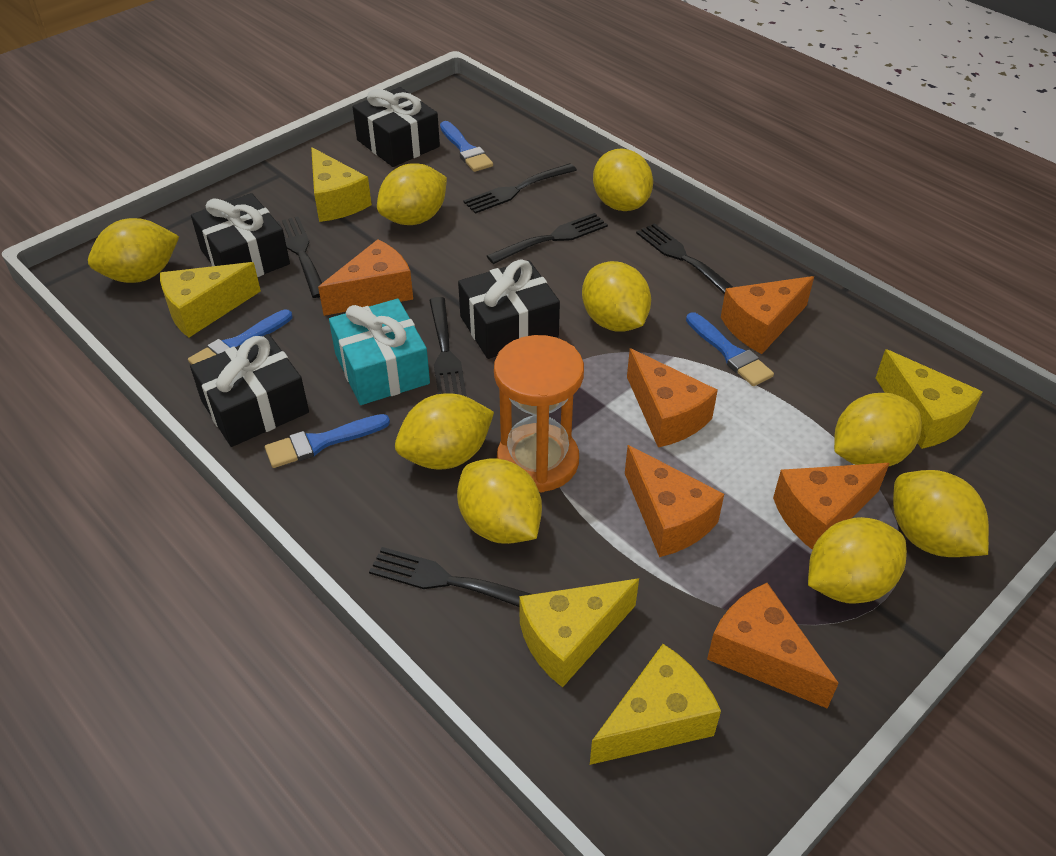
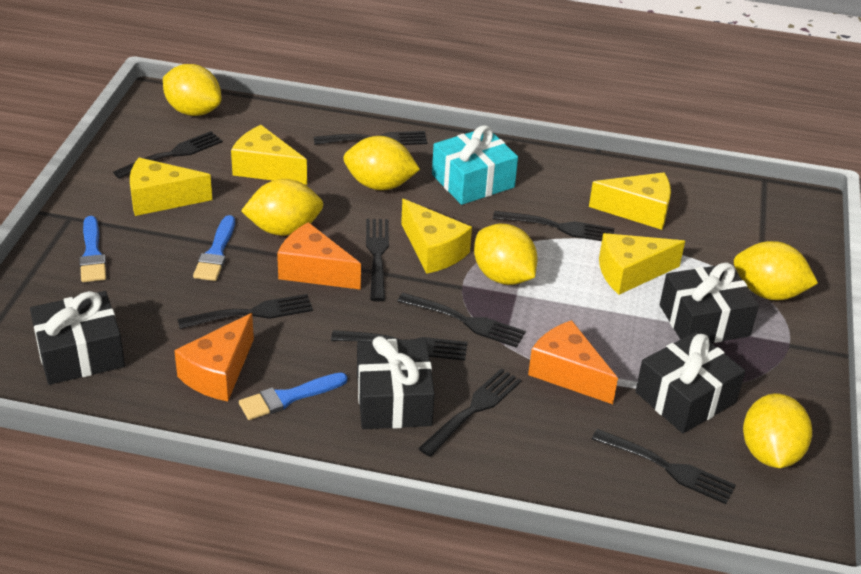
black fork: [277,217,322,298] [369,547,532,607] [429,297,467,397] [463,163,577,214] [487,213,608,264] [636,223,733,294] = 6 -> [113,131,223,179] [178,294,313,329] [314,131,427,145] [331,330,467,361] [366,219,389,301] [397,293,526,348] [418,368,522,457] [493,211,615,241] [592,429,736,504] = 9
blue brush: [188,309,292,365] [265,414,390,468] [440,121,493,172] [686,312,774,386] = 4 -> [79,216,106,282] [193,215,235,281] [239,372,347,420] = 3
orange cheese: [318,239,413,316] [625,445,724,557] [627,348,718,447] [707,583,839,709] [721,276,814,354] [773,463,890,550] = 6 -> [174,313,254,401] [277,222,361,290] [528,320,618,404] = 3
orange hourglass: [494,335,584,492] = 1 -> none = 0
yellow lemon: [88,218,179,283] [377,163,447,225] [395,394,494,469] [457,458,542,544] [582,261,651,332] [593,148,653,211] [808,517,907,604] [834,393,922,467] [893,470,989,557] = 9 -> [163,64,222,116] [241,179,323,236] [344,136,420,190] [474,224,538,285] [734,241,818,300] [743,393,812,468] = 6

